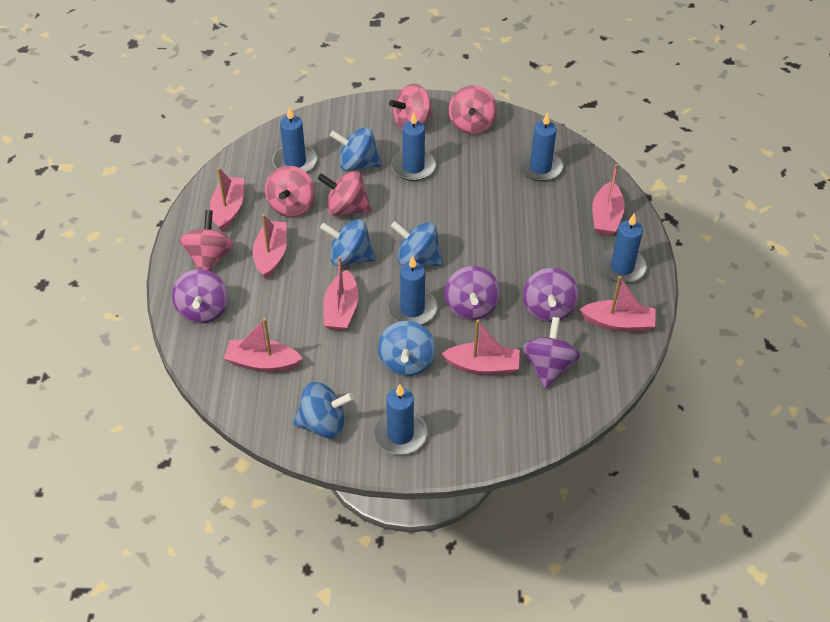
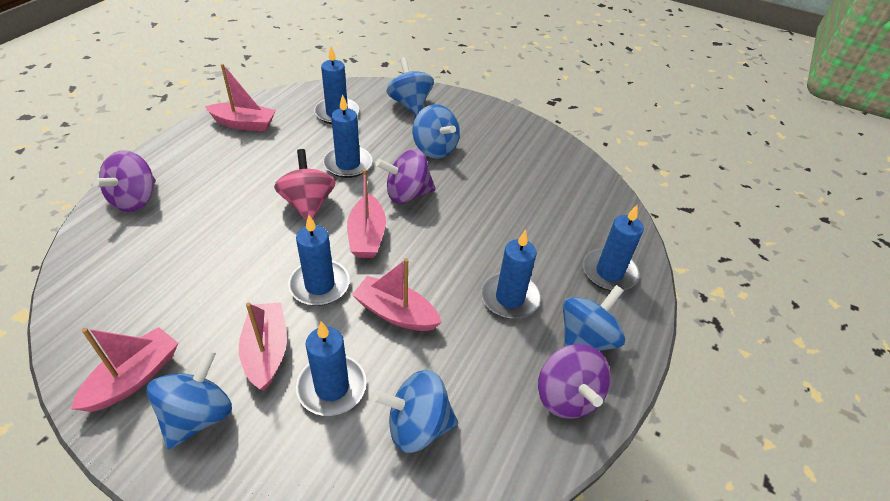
pink boat: [210,167,244,232] [224,318,303,372] [253,214,287,279] [323,256,359,331] [442,320,520,375] [580,276,656,332] [592,164,625,236] = 7 -> [71,327,178,412] [205,64,276,131] [239,302,287,391] [347,169,386,258] [352,258,442,331] = 5
pink spinning top: [179,210,234,271] [265,166,315,217] [318,171,372,216] [389,84,433,130] [449,85,497,134] = 5 -> [274,149,336,221] = 1
purple spinning top: [172,269,228,324] [445,266,500,320] [522,317,580,389] [523,268,579,322] = 4 -> [92,150,156,212] [376,149,436,203] [538,344,611,419] = 3

